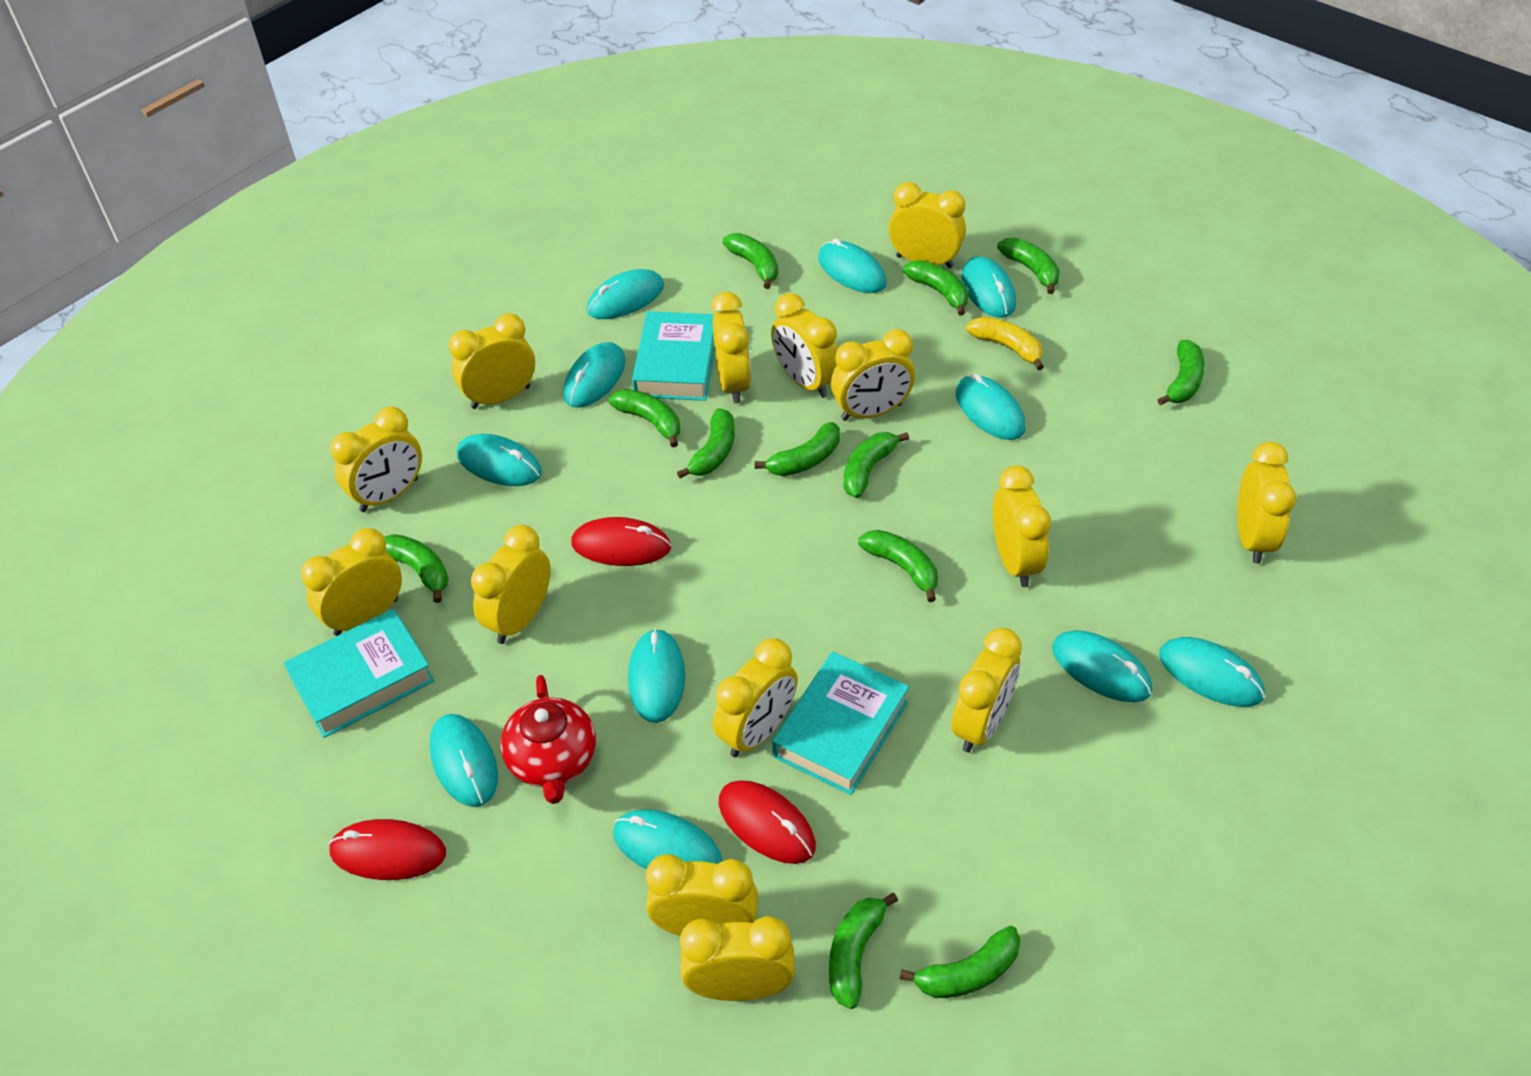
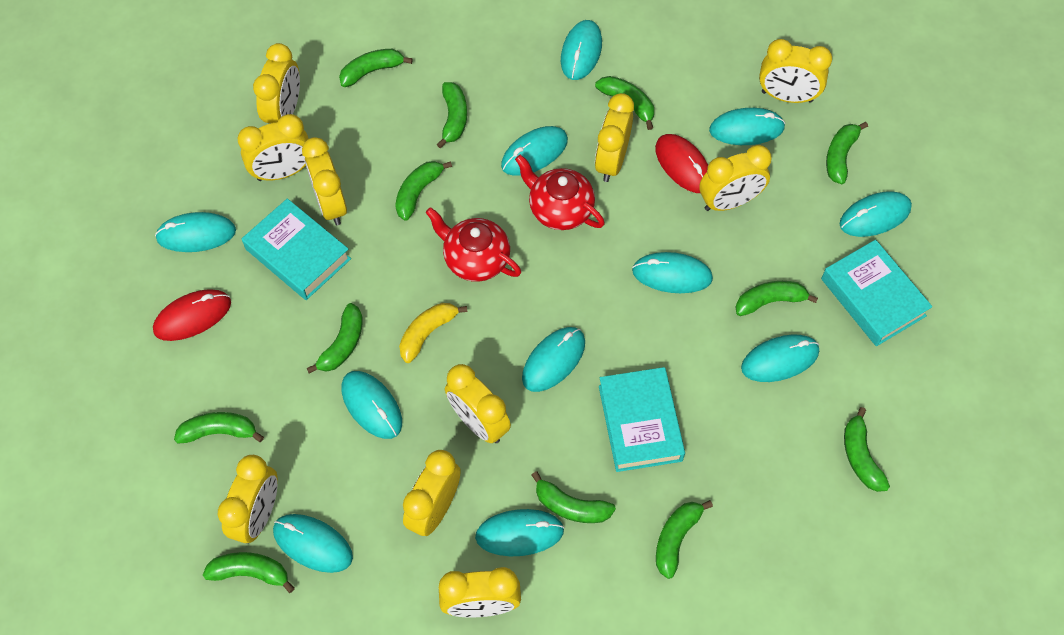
red mouse: [328,819,446,880] [571,517,671,566] [719,780,816,864] = 3 -> [153,289,231,341] [655,134,708,193] = 2
red teapot: [500,675,596,804] = 1 -> [426,207,521,282] [515,154,605,230] = 2
yellow clock: [301,528,402,636] [330,407,422,512] [449,314,535,409] [471,525,551,644] [646,854,758,936] [680,916,795,1001] [711,292,751,404] [713,638,798,757] [771,293,838,398] [831,329,915,421] [889,182,966,268] [952,628,1022,752] [993,466,1051,587] [1237,442,1296,564] = 14 -> [218,455,278,543] [238,114,309,181] [253,43,300,124] [302,137,347,225] [403,450,461,536] [439,567,521,618] [445,364,511,443] [595,93,634,182] [699,145,772,211] [759,39,832,103] = 10

